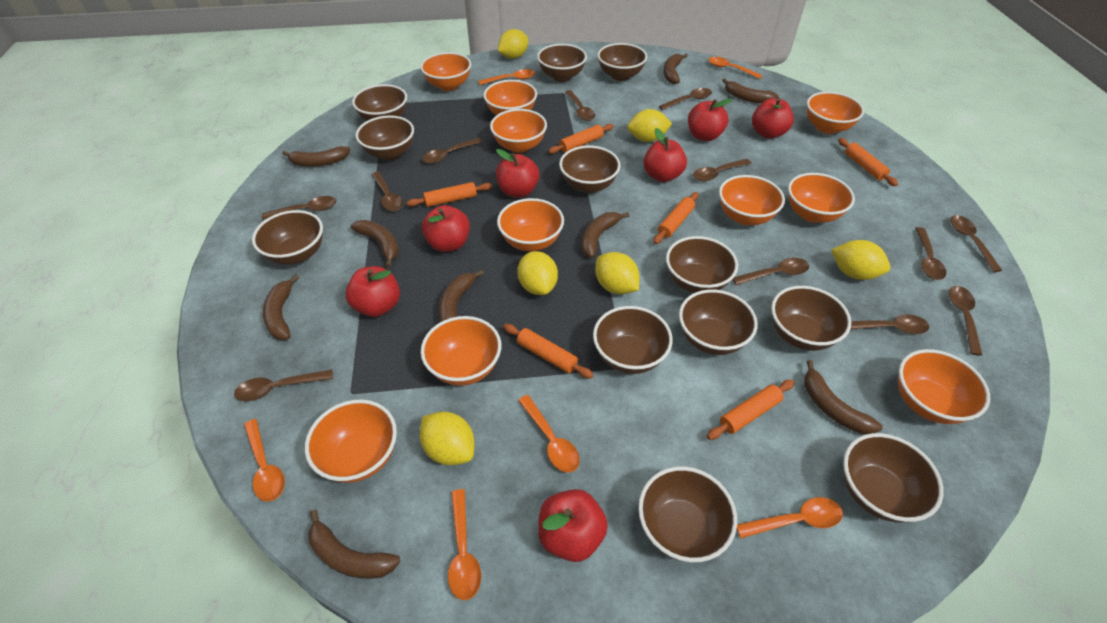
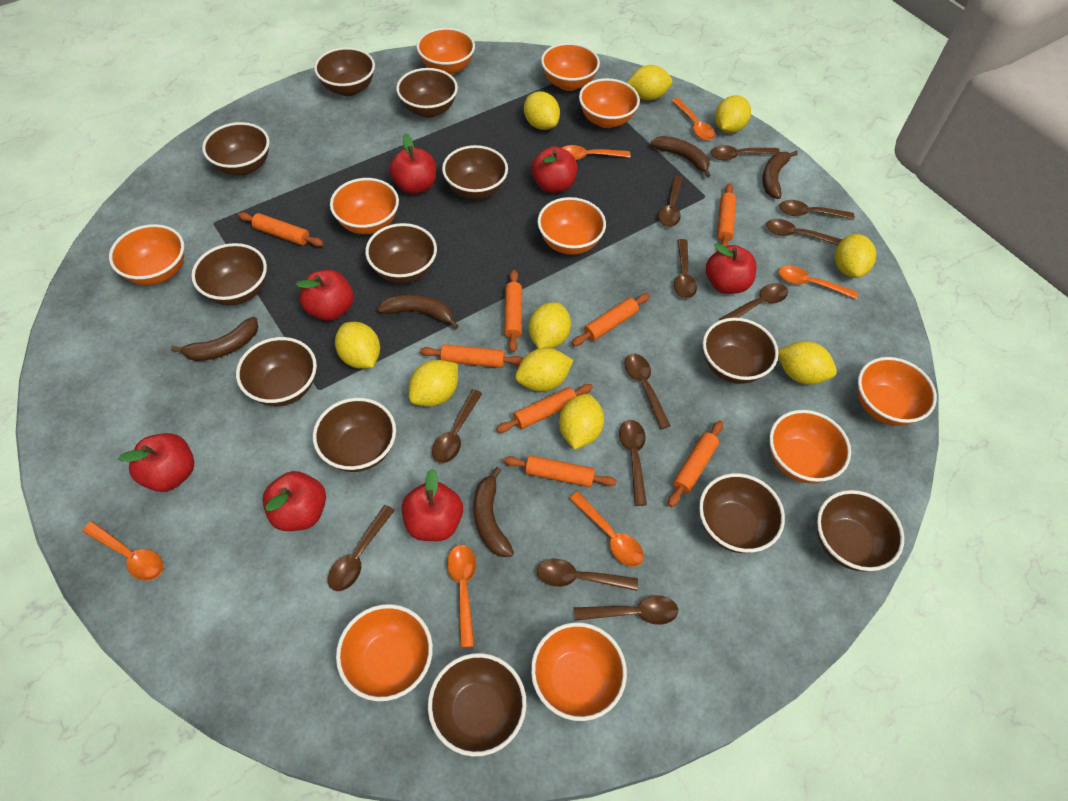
brown banana: [263,274,299,340] [282,146,350,167] [308,509,400,579] [350,220,399,267] [439,270,484,322] [582,212,630,258] [664,53,688,84] [722,78,779,103] [804,360,883,434] = 9 -> [171,317,258,361] [377,294,459,329] [474,467,514,557] [651,136,711,178] [762,151,798,199] = 5
orange rolling pin: [407,182,492,207] [503,324,594,379] [548,124,613,154] [653,192,699,244] [707,380,794,440] [838,138,898,186] = 6 -> [238,212,324,247] [420,344,523,368] [496,384,593,433] [504,270,522,353] [504,455,617,487] [572,293,650,346] [668,421,723,507] [717,184,736,246] = 8
yellow lemon: [420,411,474,465] [498,29,528,59] [517,251,558,295] [595,252,640,294] [627,109,672,142] [831,240,890,280] = 6 -> [335,322,380,369] [409,360,458,407] [515,348,573,392] [524,91,560,130] [529,302,571,349] [559,394,604,449] [627,65,672,101] [715,95,751,133] [778,341,837,385] [835,234,876,278] = 10

